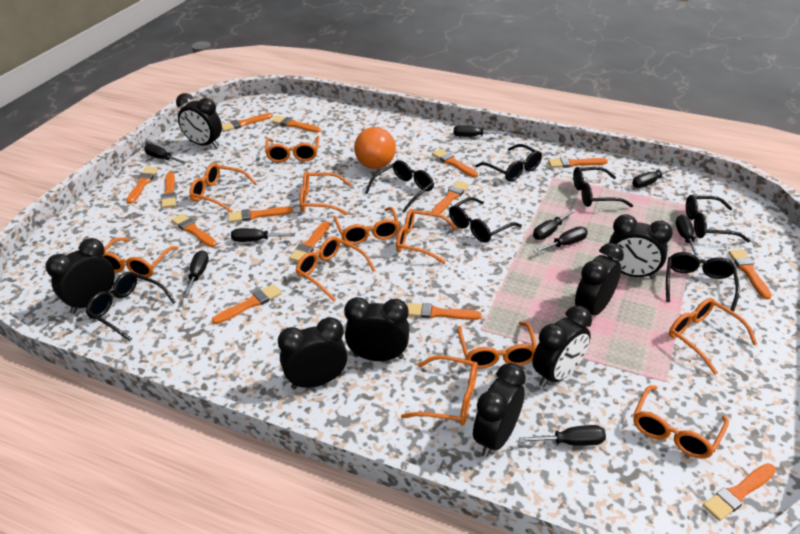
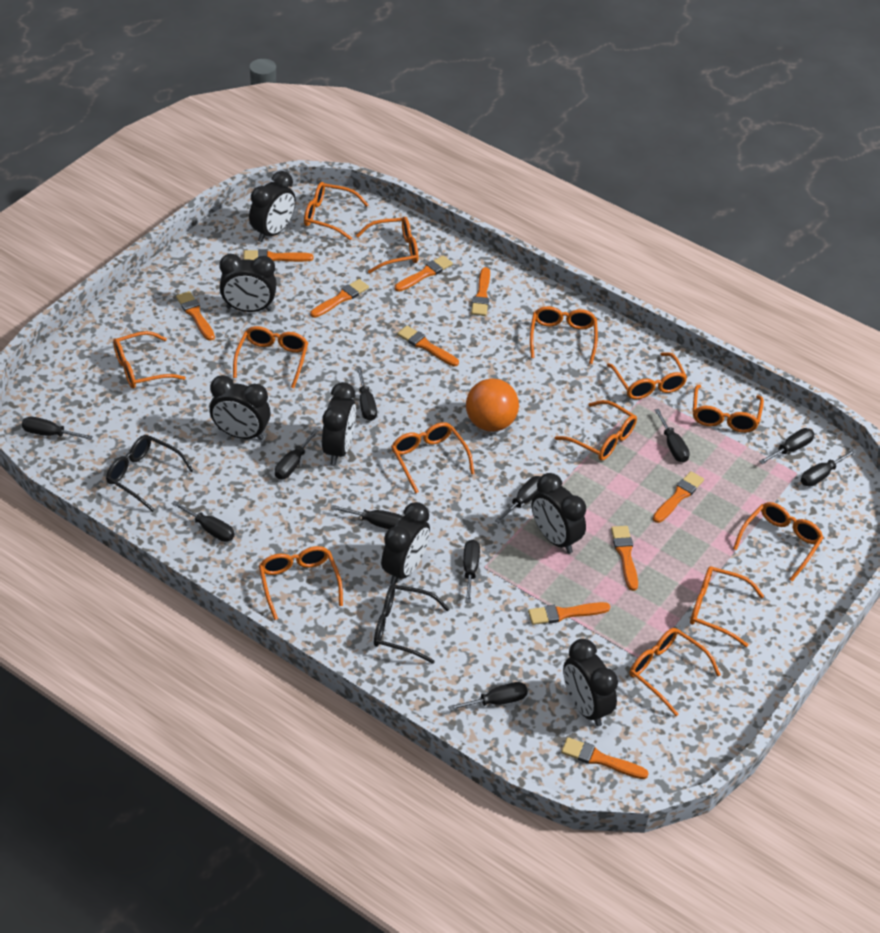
black clock: [45,238,115,314] [176,93,222,148] [278,317,347,390] [344,297,410,361] [473,363,526,457] [532,306,592,387] [575,243,624,315] [608,214,673,279] = 8 -> [209,375,270,441] [219,254,277,312] [249,171,296,242] [322,382,356,465] [381,502,430,585] [532,473,586,554] [563,639,618,727] = 7
black glasses: [86,272,176,341] [365,160,434,213] [449,197,522,243] [475,144,542,181] [573,167,633,207] [666,252,740,312] [686,195,750,242] = 7 -> [106,435,194,512] [374,585,450,664] = 2
black screwdriver: [144,144,187,164] [183,250,209,298] [231,228,295,242] [454,125,507,137] [519,425,606,446] [533,209,577,240] [534,227,588,253] [632,166,678,188] [675,215,700,258] = 9 -> [22,417,93,440] [171,500,235,542] [275,429,319,479] [331,505,403,529] [357,367,377,421] [448,682,528,711] [463,540,480,603] [495,476,541,523] [655,409,690,463] [759,428,815,464] [801,450,856,487] = 11
orange brush: [126,167,158,204] [161,172,177,208] [171,214,217,247] [212,284,282,324] [222,113,273,132] [228,206,293,222] [271,116,321,133] [289,221,330,262] [407,303,482,320] [431,181,469,214] [432,149,478,177] [548,157,608,168] [703,463,776,521] [728,250,772,299] = 14 -> [176,291,215,341] [243,249,313,262] [310,279,369,318] [395,256,453,292] [397,326,459,367] [471,267,490,316] [528,602,610,625] [561,737,649,779] [611,526,638,591] [653,471,704,523] = 10
orange glasses: [103,237,179,277] [189,163,257,212] [265,136,320,163] [296,236,375,301] [300,171,351,215] [333,207,400,245] [396,209,458,264] [401,355,478,425] [457,321,537,369] [633,385,729,459] [669,298,757,374] = 11 -> [113,331,186,389] [233,326,308,388] [259,546,343,620] [304,182,368,240] [356,217,418,274] [391,422,475,494] [530,306,598,364] [554,400,637,461] [607,352,687,399] [630,628,721,716] [690,566,764,647] [693,385,764,433] [733,502,824,581] = 13

